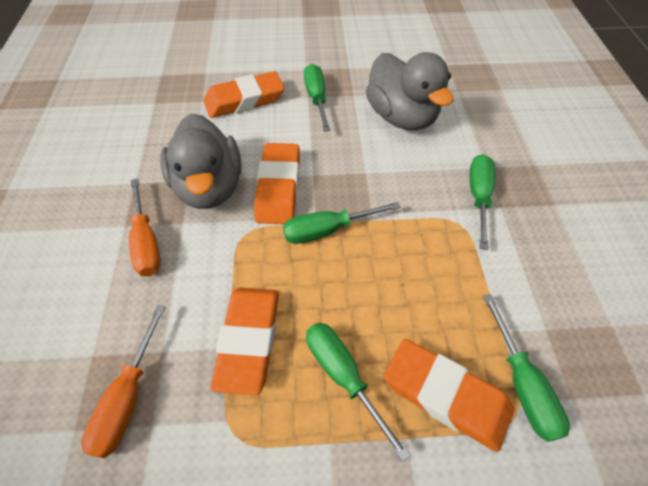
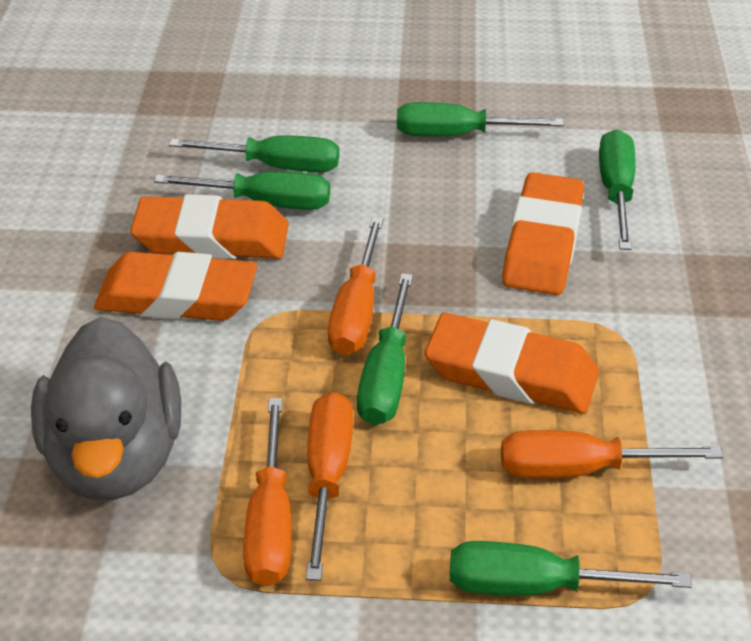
green screwdriver: [283,202,401,244] [304,64,330,132] [306,323,411,462] [470,154,495,250] [483,294,570,442] = 5 -> [154,171,330,210] [169,136,339,172] [357,273,413,425] [397,102,564,136] [450,541,692,596] [599,129,636,250] = 6
grey duck: [160,113,242,209] [366,52,453,130] = 2 -> [31,317,181,501] = 1
orange screwdriver: [81,305,166,458] [129,178,161,276] = 2 -> [243,398,291,586] [306,392,353,581] [328,217,384,355] [501,430,723,478] = 4

